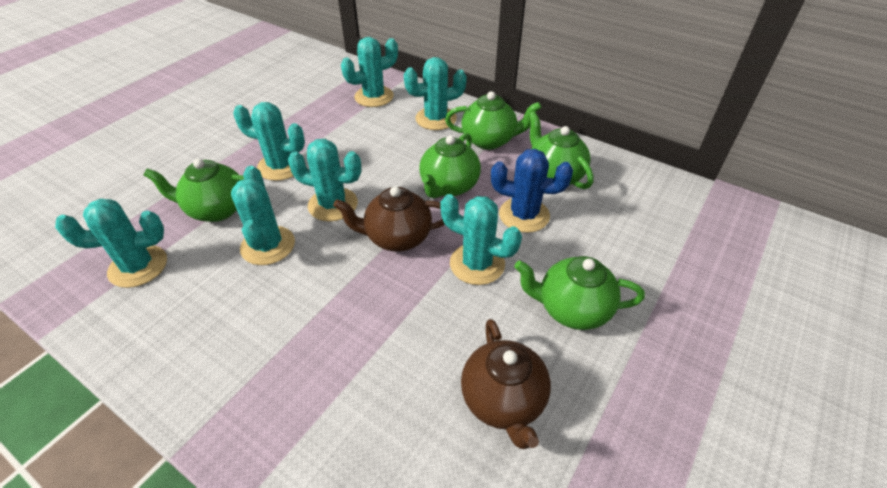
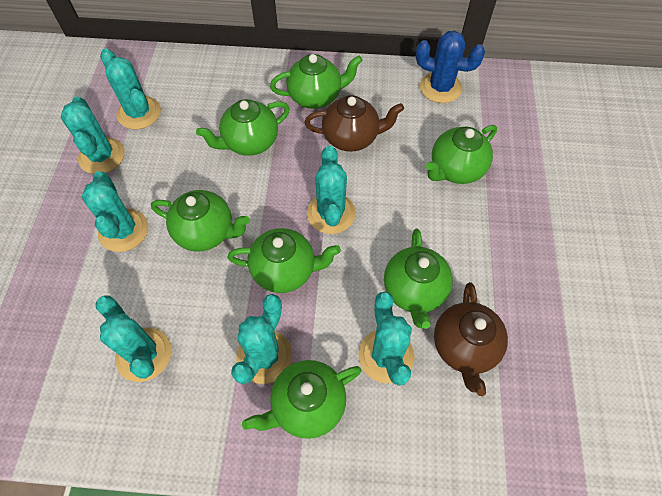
green teapot: [143,159,244,222] [419,133,481,198] [445,91,542,150] [514,256,645,330] [529,111,594,189] = 5 -> [151,190,250,252] [196,99,290,156] [228,228,341,293] [242,360,361,439] [270,54,363,109] [384,229,453,329] [426,125,497,184] = 7

